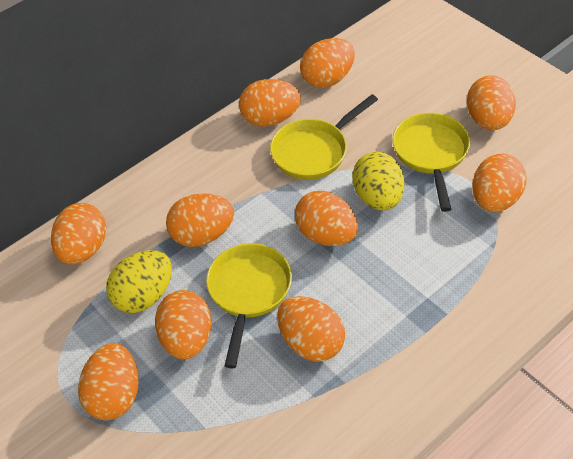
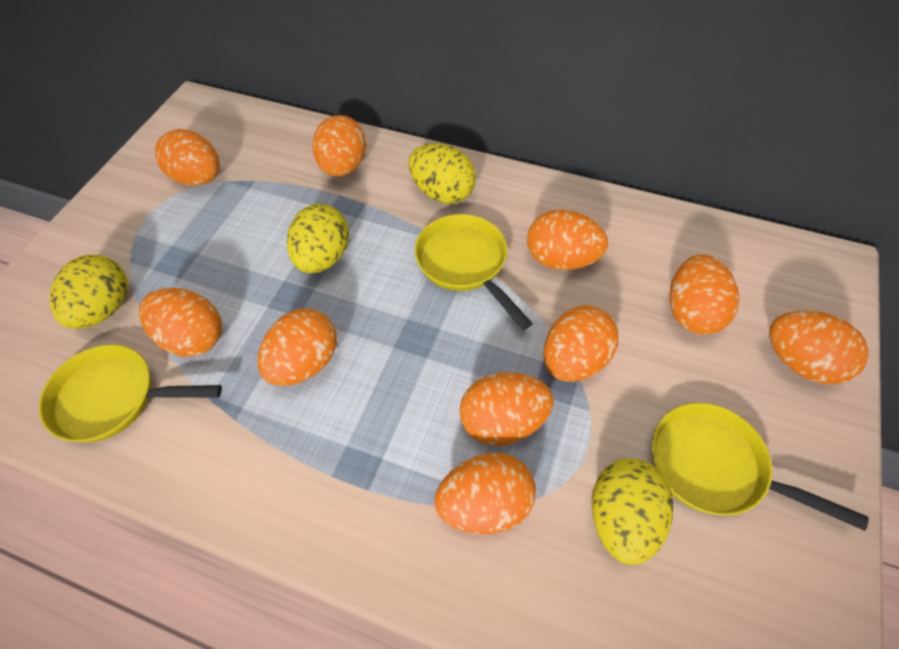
yellow egg: [106,250,172,313] [352,152,404,211] = 2 -> [50,255,128,329] [287,204,349,273] [408,143,476,203] [592,458,673,565] = 4

